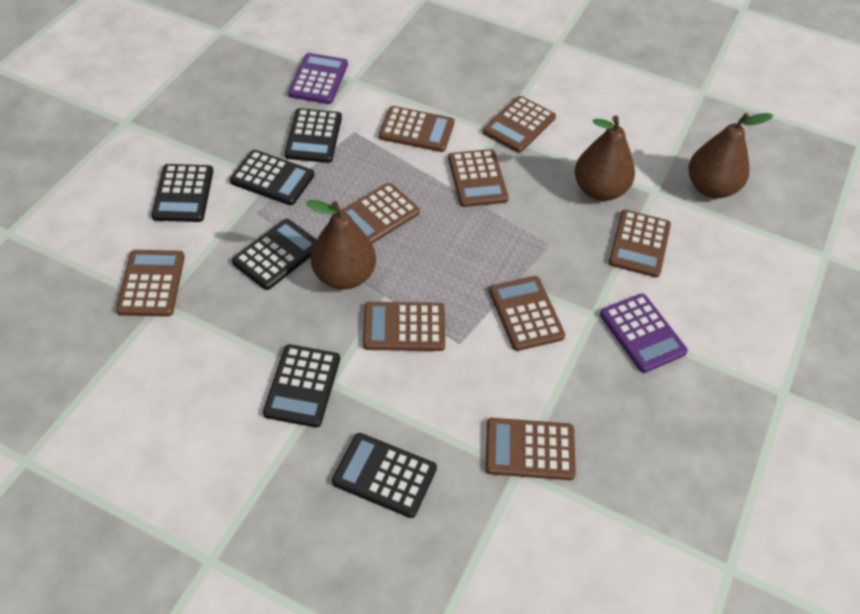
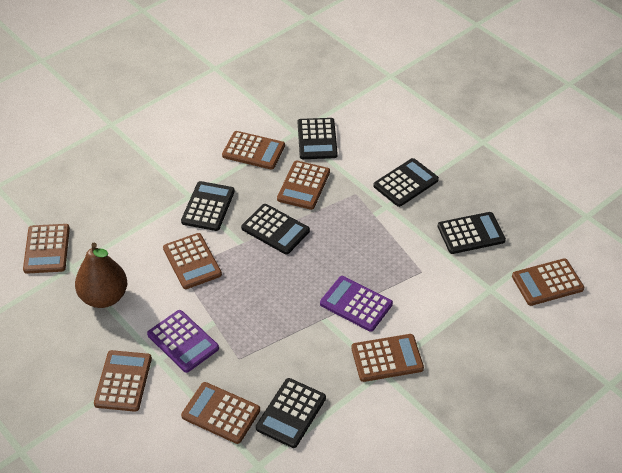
brown calculator: [116,250,185,317] [341,183,420,244] [363,302,445,351] [379,106,455,152] [448,149,509,207] [483,96,556,153] [485,418,576,480] [489,276,565,351] [609,210,671,278] = 9 -> [23,224,70,274] [94,350,152,412] [163,233,222,289] [181,382,260,444] [222,131,285,170] [277,161,330,210] [351,334,424,382] [512,258,584,306] = 8
brown pear: [306,200,376,289] [575,115,635,201] [689,113,773,198] = 3 -> [75,243,127,308] = 1

